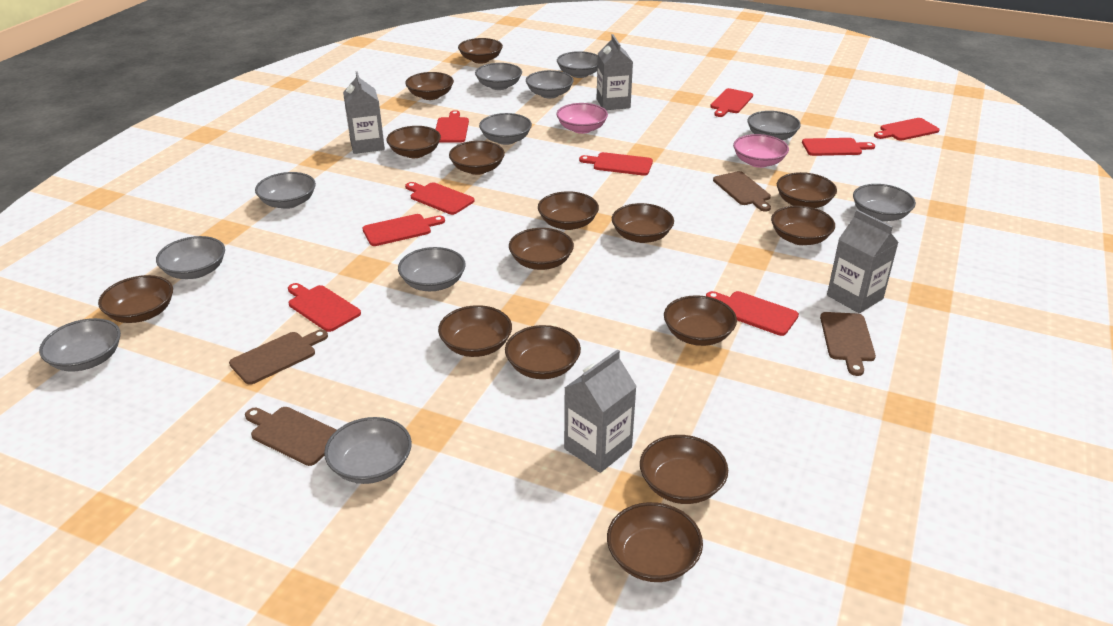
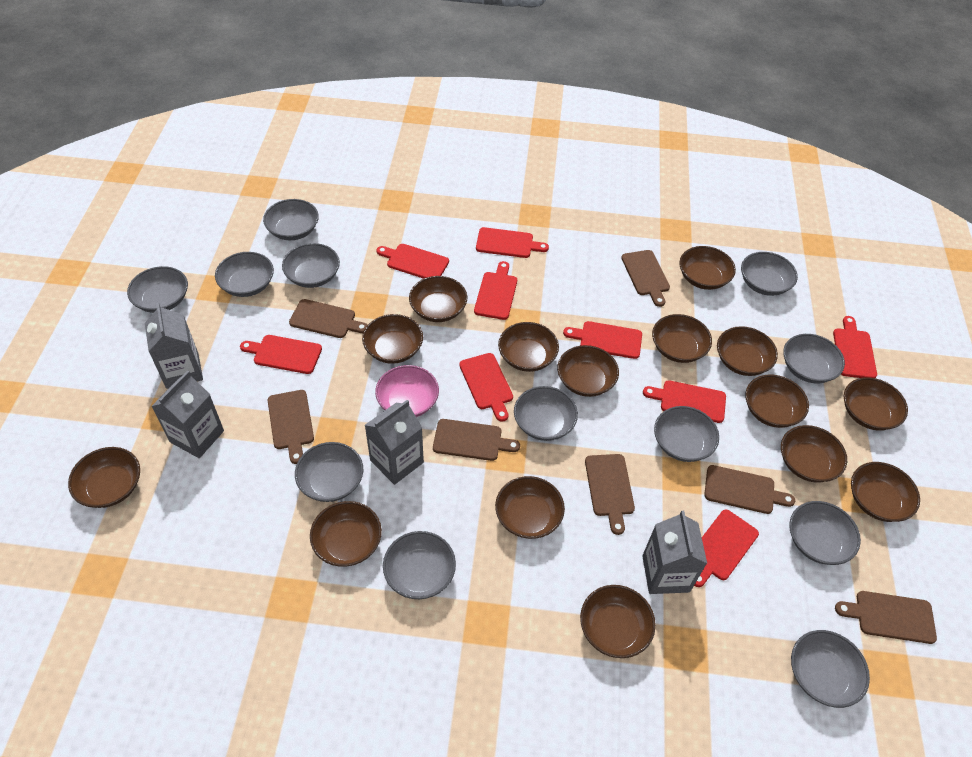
brown cutting board: [229,330,328,385] [245,407,337,466] [713,171,771,212] [820,312,876,376] = 4 -> [268,390,314,464] [289,299,367,338] [433,419,520,461] [585,454,635,535] [621,250,670,307] [704,465,795,514] [835,591,937,644] = 7
grey bowl: [39,318,121,372] [156,236,225,279] [255,172,316,209] [324,417,412,484] [398,247,466,291] [475,63,522,90] [479,113,532,145] [526,70,574,98] [557,51,598,78] [747,111,801,140] [853,184,916,222] = 11 -> [127,266,188,313] [215,252,274,297] [263,199,319,240] [282,243,340,288] [295,442,363,502] [383,531,456,599] [514,386,578,441] [654,406,719,462] [741,252,798,296] [783,334,845,383] [789,501,861,565] [791,630,870,708] = 12
pink bowl: [556,103,608,134] [733,134,789,168] = 2 -> [375,365,439,417] = 1

